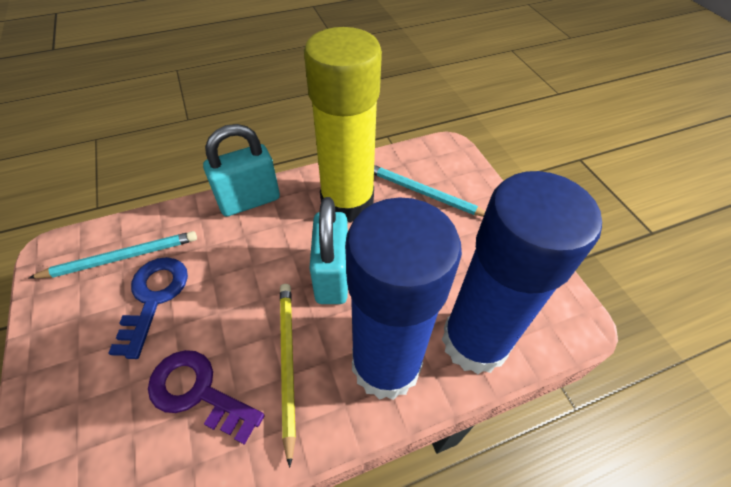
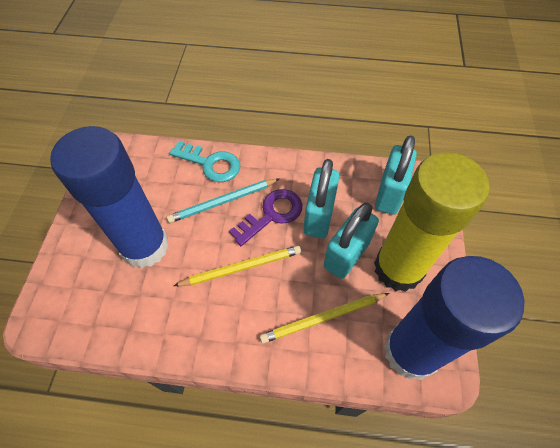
blue key: [109,257,188,359] = 1 -> none = 0
turquoise key: none = 0 -> [169,141,240,182] = 1
turquoise padlock: [203,124,280,217] [309,197,348,304] = 2 -> [303,159,340,238] [323,202,379,279] [375,135,417,215] = 3
turquoise pencil: [29,231,197,279] [374,165,485,217] = 2 -> [167,179,279,223] = 1
yellow pencil: [280,284,296,468] = 1 -> [174,246,301,286] [260,293,389,343] = 2

